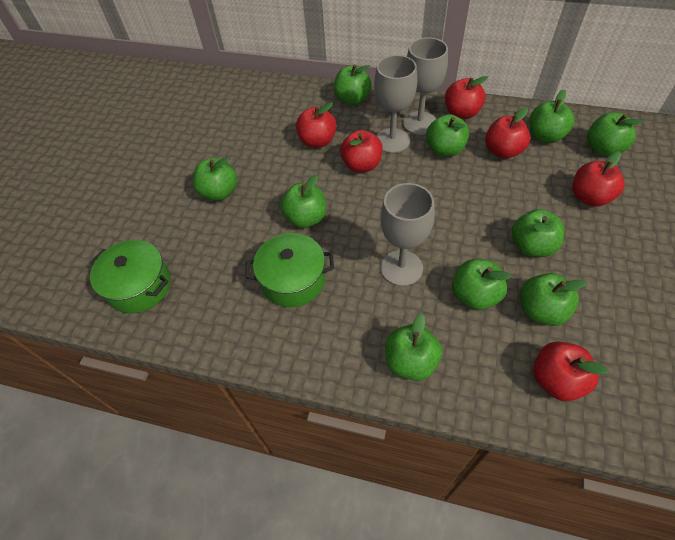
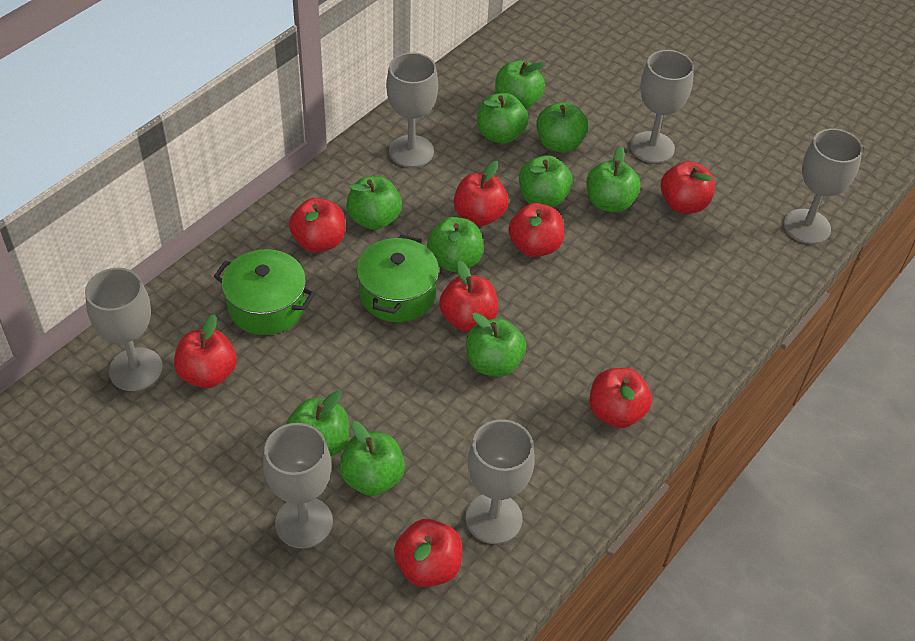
grey goblet: [374,55,417,153] [380,183,435,286] [403,37,448,135] = 3 -> [85,268,163,391] [263,423,333,549] [386,52,438,168] [466,419,535,544] [630,50,694,163] [784,129,863,244] = 6
red apple: [296,102,337,148] [340,130,383,172] [445,76,488,119] [485,107,530,159] [533,342,608,401] [572,151,624,207] = 6 -> [174,314,237,388] [289,198,345,253] [394,519,462,587] [439,261,498,331] [454,161,509,226] [508,203,564,257] [590,368,652,428] [661,161,715,213] = 8

